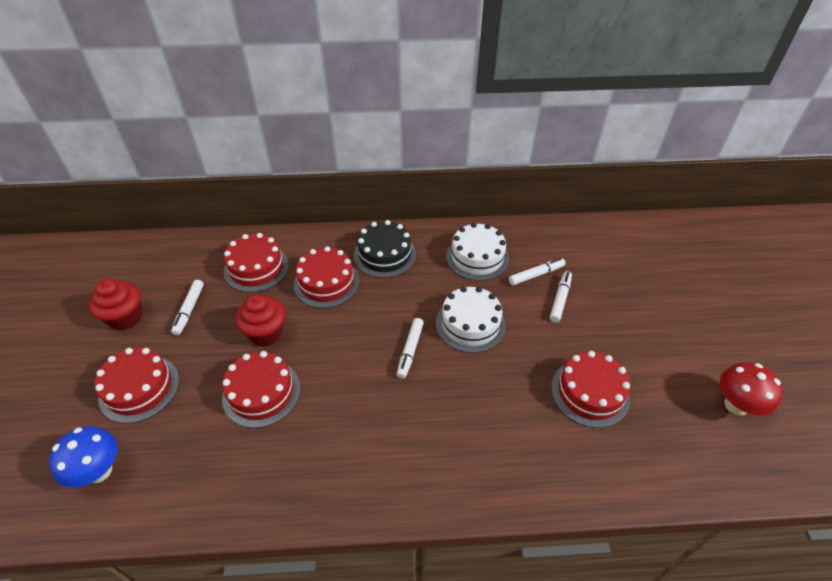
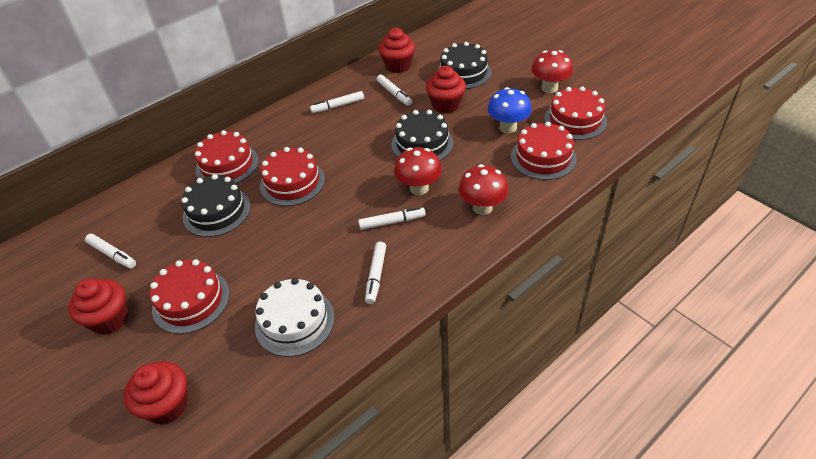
black cake: [354,220,416,278] = 1 -> [181,174,251,237] [391,110,453,161] [437,42,492,89] = 3
red cupcake: [89,279,143,330] [235,294,285,346] = 2 -> [69,279,129,335] [124,361,188,424] [378,28,415,73] [426,66,466,114] = 4
red mushroom: [720,362,783,416] = 1 -> [394,147,442,195] [459,164,508,215] [532,50,573,93] = 3
white cake: [436,286,506,353] [446,223,509,281] = 2 -> [255,278,335,357] = 1
white marker: [171,280,204,335] [397,318,424,379] [509,258,565,285] [550,271,572,323] = 4 -> [85,234,136,268] [310,91,364,113] [358,207,426,230] [365,241,386,304] [376,75,412,106] = 5

